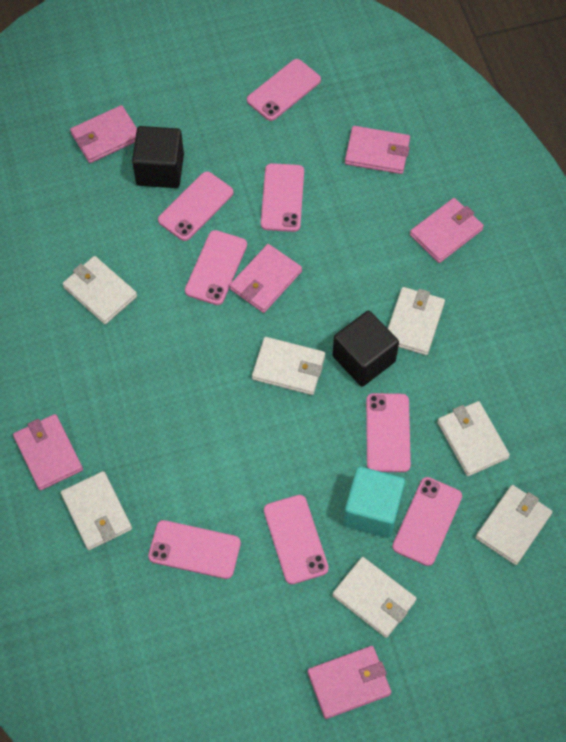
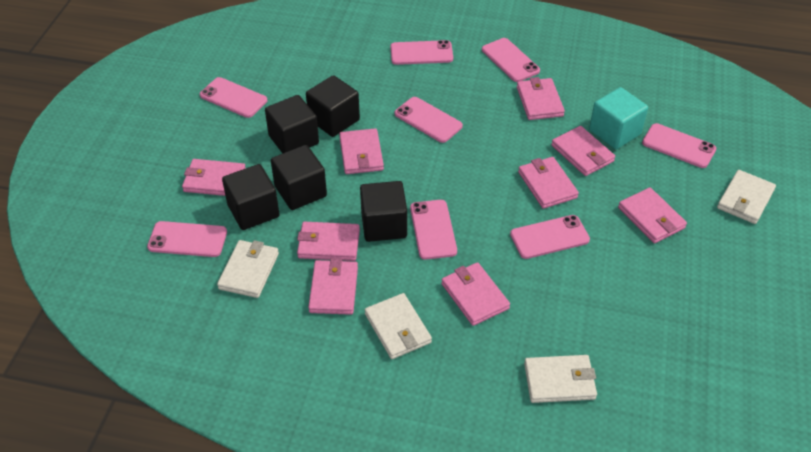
black cube: [132,126,184,188] [333,310,399,387] = 2 -> [222,164,280,230] [265,95,319,154] [271,145,327,210] [306,75,360,137] [360,181,407,242] = 5
pink wallet: [13,414,83,491] [70,105,137,163] [230,244,302,313] [308,646,391,719] [345,126,410,174] [410,198,484,263] = 6 -> [182,159,246,196] [297,222,360,261] [308,258,358,315] [339,128,384,174] [441,262,510,326] [517,77,565,120] [518,157,579,209] [551,126,615,176] [618,187,687,243] = 9
white wallet: [61,471,132,550] [62,256,137,324] [252,337,325,395] [332,557,417,638] [388,287,445,355] [438,401,510,476] [476,485,552,565] = 7 -> [217,240,279,298] [365,293,432,359] [524,355,597,403] [717,170,776,224] = 4

